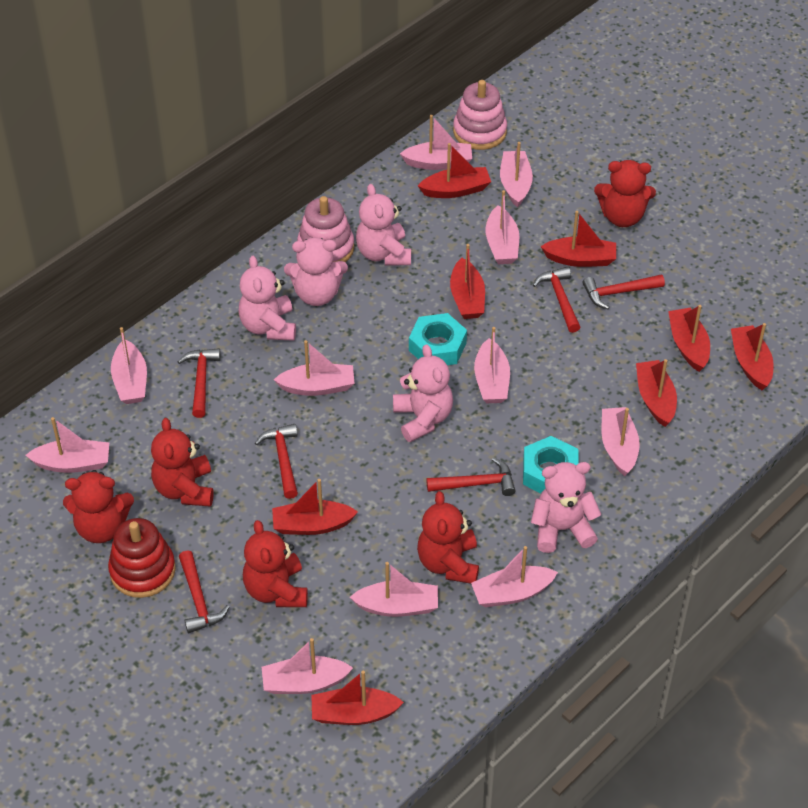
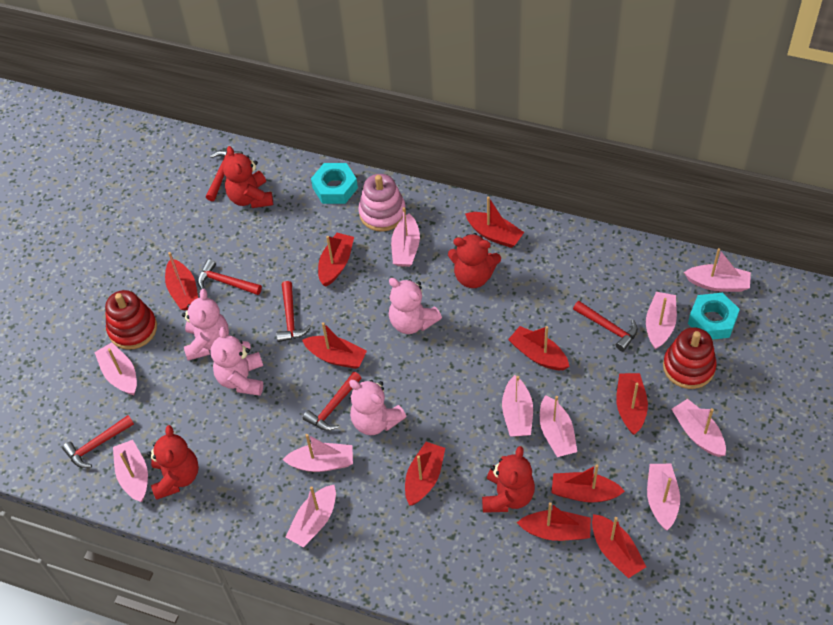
pink stacking toy: [297,196,354,262] [453,80,507,150] = 2 -> [358,174,406,232] = 1
pink teddy bear: [239,256,296,341] [284,238,348,306] [356,184,411,266] [393,344,453,442] [531,462,601,553] = 5 -> [182,289,229,361] [210,327,263,396] [349,380,407,435] [389,278,442,334] = 4
red boat: [272,479,358,535] [311,670,404,725] [418,143,491,198] [450,244,485,319] [540,211,616,267] [636,359,677,427] [668,305,710,372] [731,323,774,390] = 8 -> [165,252,198,310] [302,322,367,369] [318,233,354,287] [405,442,445,506] [465,197,524,248] [508,326,569,370] [517,502,591,541] [551,464,625,502] [592,514,646,578] [616,373,648,435] = 10
red stacking toy: [108,518,176,598] = 1 -> [105,290,157,350] [663,327,717,389] = 2
red teddy bear: [63,470,134,543] [151,418,214,507] [243,520,308,607] [417,491,479,584] [594,160,656,227] = 5 -> [147,425,199,500] [223,146,273,208] [448,233,501,288] [482,446,535,513] = 4

